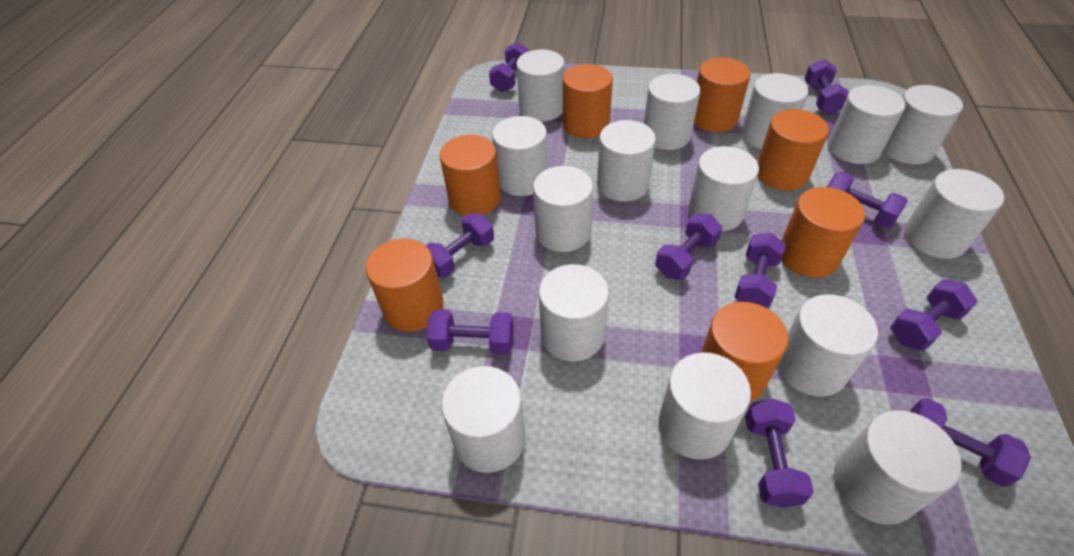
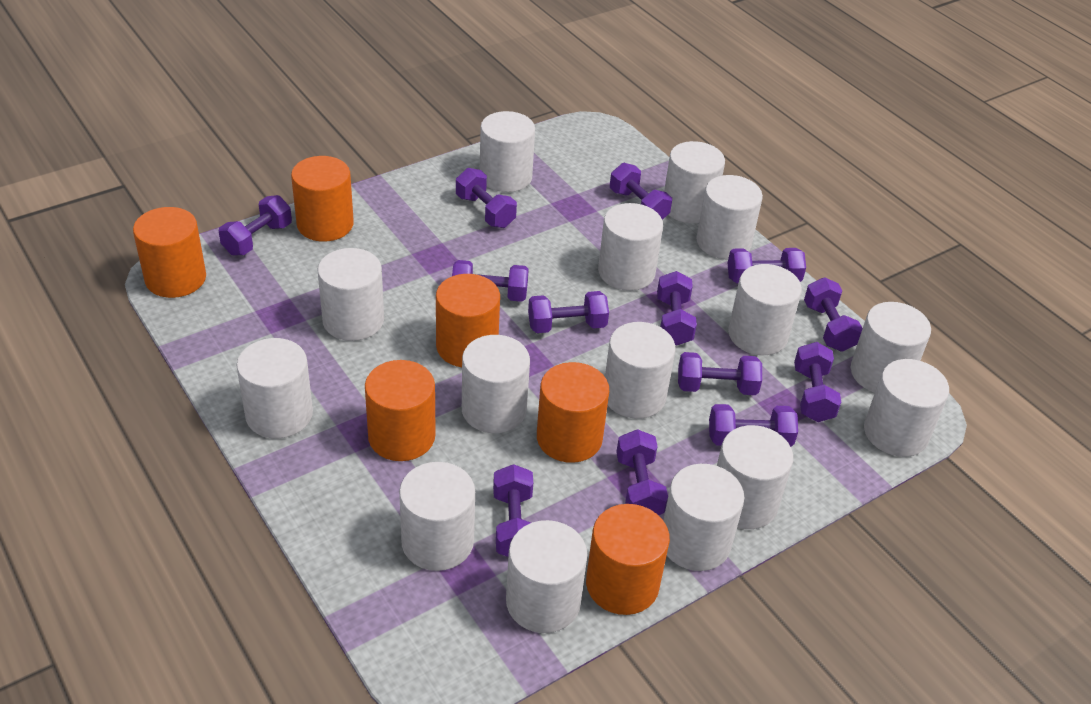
orange cylinder: [366,238,444,332] [440,135,501,216] [563,64,613,138] [694,58,751,132] [701,302,788,402] [758,109,829,191] [781,187,865,278] = 7 -> [133,207,206,298] [291,156,354,241] [365,360,436,461] [436,274,500,367] [537,362,609,463] [586,504,670,615] = 6
purple dumbbell: [426,213,494,278] [426,309,514,354] [489,42,529,92] [655,213,722,280] [735,233,786,308] [745,398,814,508] [804,59,849,115] [827,172,908,228] [890,279,978,351] [910,398,1031,487] = 10 -> [219,195,292,256] [452,260,529,302] [456,168,517,228] [493,464,533,557] [528,291,609,333] [610,163,672,220] [617,429,668,515] [657,271,697,346] [678,352,762,395] [709,404,798,447] [727,248,806,283] [794,342,841,422] [804,277,863,352] = 13

